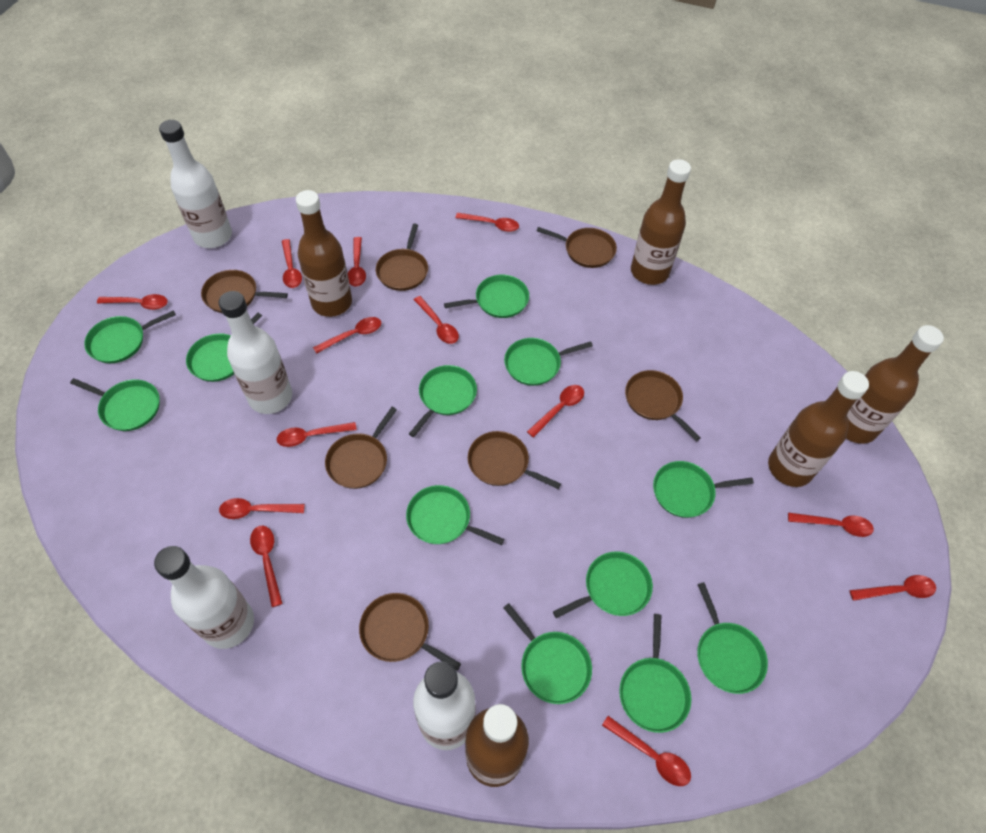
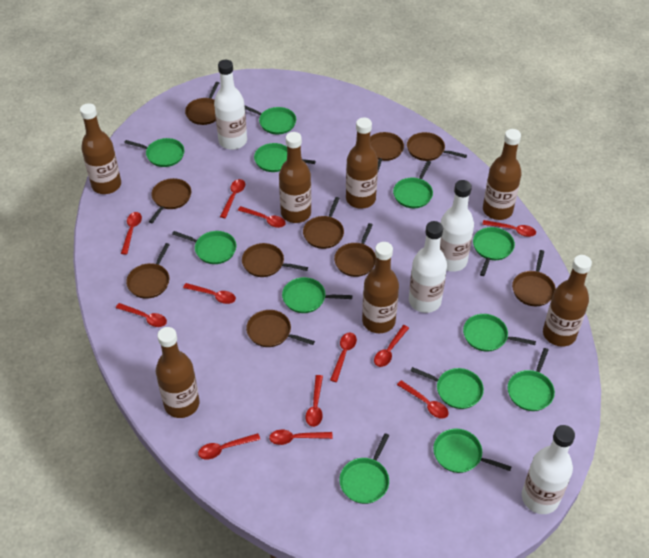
brown bottle: [296,190,352,317] [465,704,529,787] [631,159,691,285] [768,371,869,487] [846,325,944,444] = 5 -> [80,103,121,194] [156,327,199,418] [279,132,311,223] [346,118,378,209] [362,242,399,333] [483,129,522,220] [543,255,592,347] = 7
brown pan: [201,270,288,313] [325,407,397,489] [359,593,461,671] [376,224,428,291] [468,431,561,489] [537,227,617,268] [625,370,701,441] = 7 -> [126,243,170,299] [149,178,191,223] [185,82,219,125] [242,243,308,277] [246,310,315,347] [303,197,344,249] [334,223,376,277] [370,132,404,171] [407,132,467,161] [512,250,556,306] = 10
red spoon: [97,294,168,310] [219,498,305,519] [250,526,283,607] [277,422,357,447] [282,239,302,288] [313,317,381,354] [348,237,366,287] [414,296,459,344] [455,213,519,232] [527,385,584,438] [602,716,691,786] [788,513,874,537] [850,575,936,601] = 13 -> [116,303,167,327] [121,212,142,255] [183,283,236,304] [198,433,260,459] [220,179,245,218] [238,206,286,228] [269,430,333,445] [306,375,323,427] [330,332,357,382] [374,325,409,367] [397,380,449,419] [482,220,536,237] = 12

